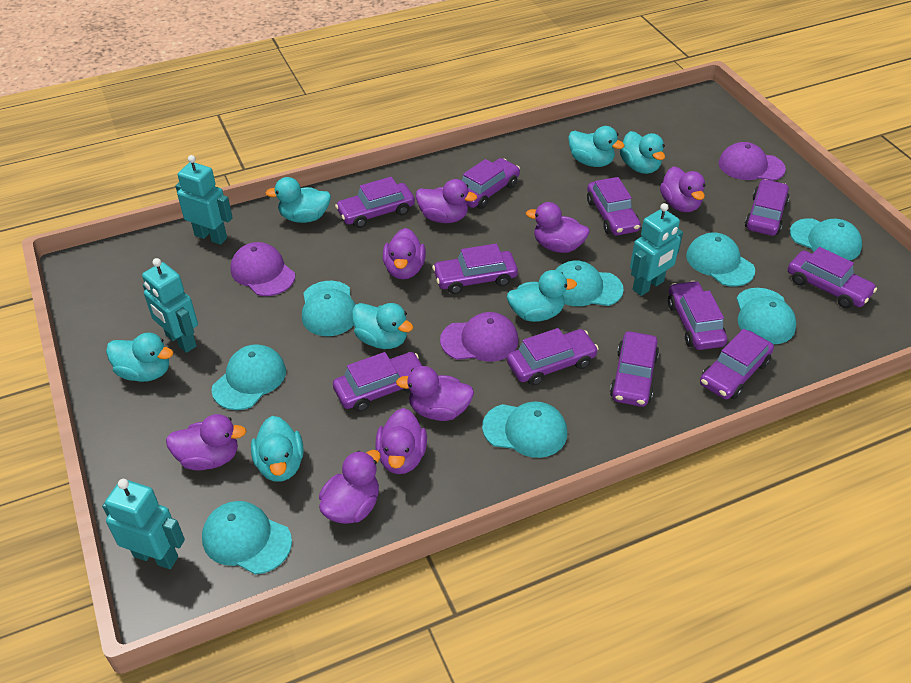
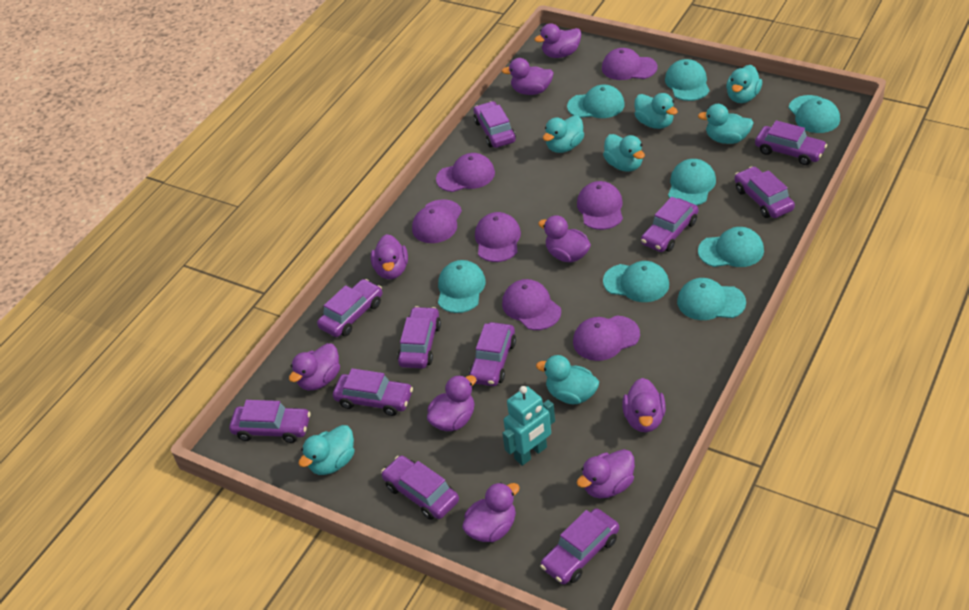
purple cap: [230,242,295,296] [440,312,518,362] [718,142,786,181] = 3 -> [412,199,462,243] [436,153,495,192] [475,212,521,262] [502,279,561,330] [573,316,640,361] [577,181,623,230] [602,48,657,80] = 7
purple duck: [166,414,247,471] [319,450,380,524] [375,408,427,474] [383,228,426,279] [396,366,474,421] [416,179,477,223] [526,202,590,253] [660,166,705,212] = 8 -> [289,343,340,390] [371,234,408,279] [427,375,476,431] [462,482,520,542] [502,58,554,95] [534,23,581,58] [538,215,591,262] [577,449,635,498] [622,378,666,432] = 9
turquoise robot: [102,479,185,569] [142,258,198,353] [175,155,233,245] [630,203,683,296] = 4 -> [502,386,555,466] = 1

